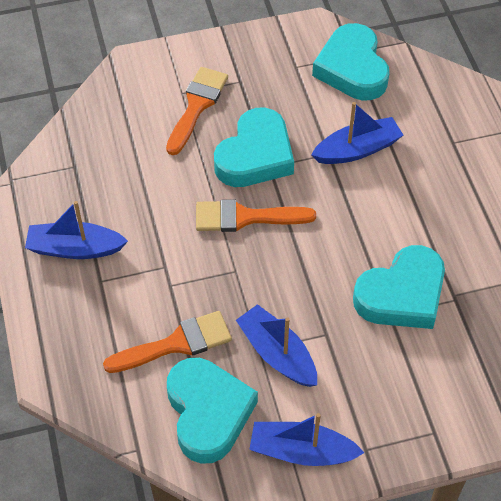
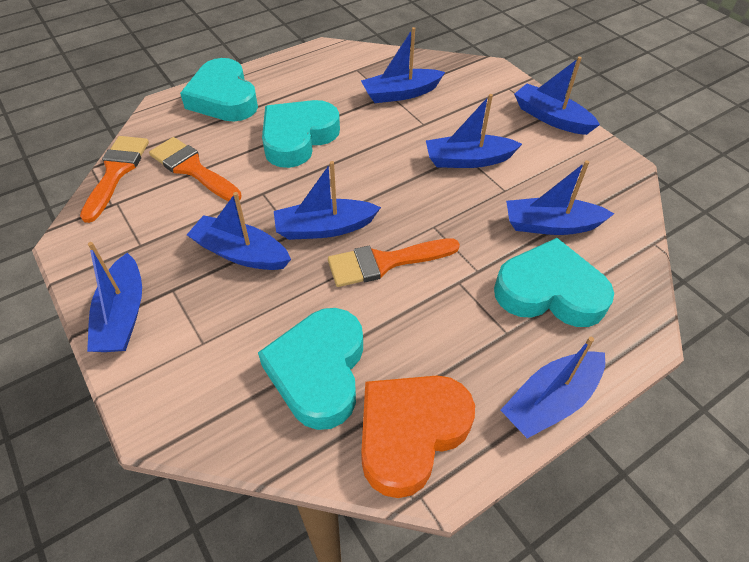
blue boat: [25,201,128,259] [236,304,317,387] [249,413,364,466] [311,102,403,164] = 4 -> [87,242,142,352] [187,192,291,270] [274,161,381,240] [361,27,445,103] [426,94,522,168] [501,337,605,438] [506,160,614,235] [514,57,600,135] = 8
orange heart: none = 0 -> [361,376,475,498] = 1

